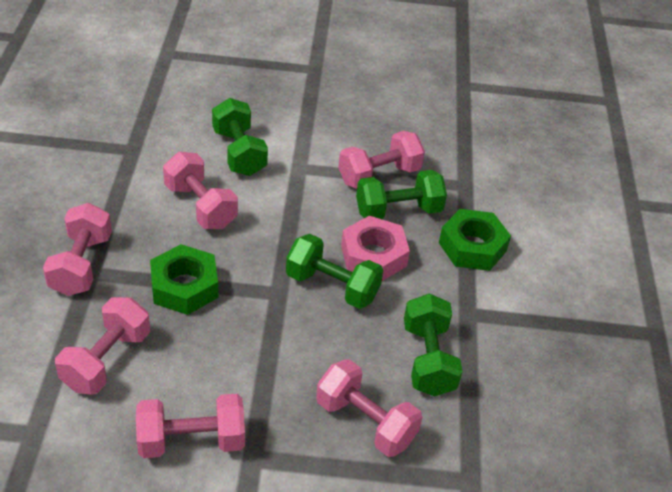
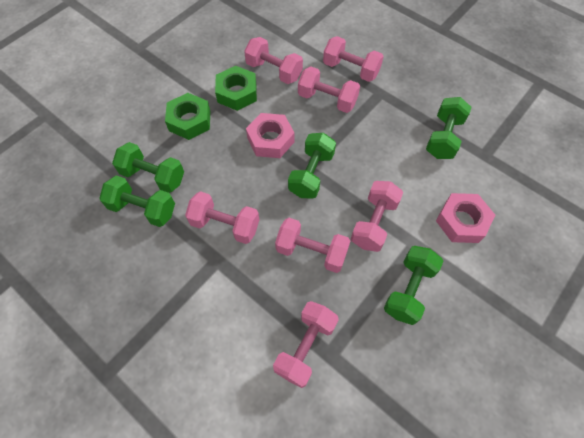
green dumbbell: [212,98,268,176] [286,234,383,309] [356,170,447,219] [404,293,463,396] = 4 -> [99,175,175,227] [112,142,184,193] [288,133,336,199] [384,246,443,325] [426,97,471,159] = 5
pink dumbbell: [43,203,112,296] [55,297,150,395] [136,394,245,458] [163,152,238,229] [316,359,422,457] [338,131,425,189] = 6 -> [185,191,260,244] [244,37,303,84] [273,301,339,388] [275,218,350,273] [298,66,360,113] [323,36,384,82] [351,181,403,252] = 7
pink nut: [341,216,410,281] = 1 -> [246,113,295,158] [436,193,495,243] = 2

